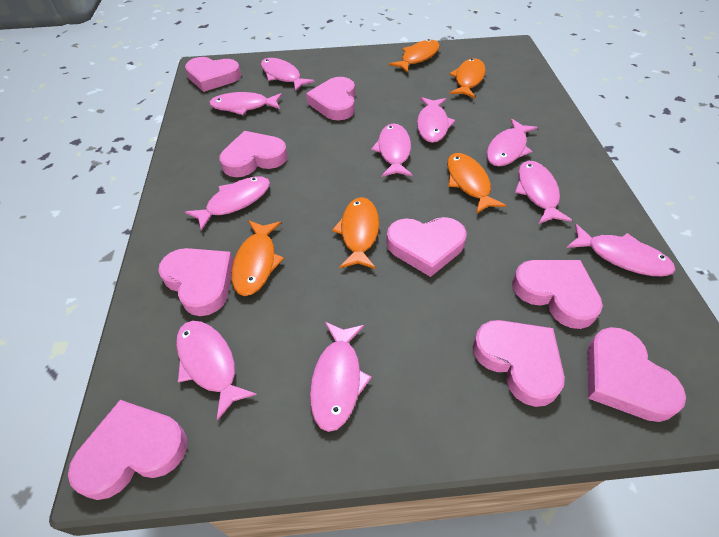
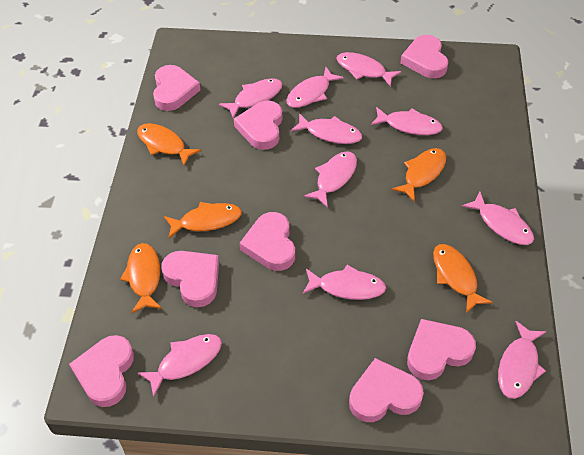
pink heart: [68,400,187,500] [158,248,234,316] [185,57,241,92] [219,131,288,177] [306,77,355,120] [387,217,467,277] [473,320,565,407] [512,260,603,329] [587,327,686,422] = 9 -> [69,335,134,407] [153,65,201,111] [162,251,219,307] [234,100,283,150] [239,212,295,271] [349,358,424,422] [400,35,448,78] [407,319,476,380] = 8

